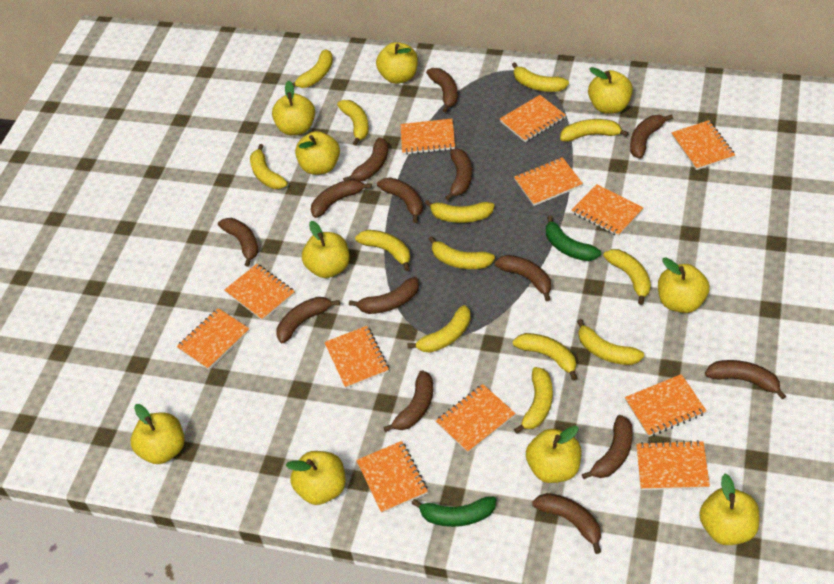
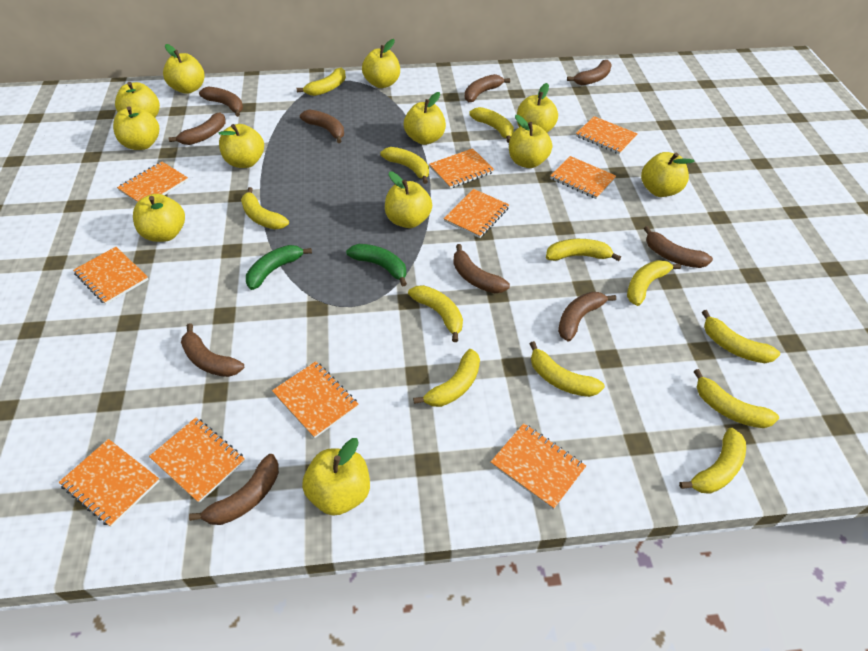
brown banana: [218,218,258,267] [276,297,340,343] [311,179,372,218] [343,137,388,181] [349,277,419,314] [377,177,423,223] [383,370,433,432] [426,68,458,112] [445,149,472,200] [495,255,551,302] [532,493,601,554] [582,415,633,479] [630,114,673,159] [705,360,786,399] = 14 -> [169,112,226,145] [181,323,244,377] [189,454,279,525] [199,87,243,117] [300,110,344,143] [453,244,510,293] [465,74,510,102] [558,292,616,341] [567,60,612,85] [644,226,713,268] = 10
orange notebook: [176,308,250,370] [225,264,295,321] [324,326,389,389] [356,441,428,513] [401,119,455,155] [435,384,516,453] [500,95,566,142] [514,157,583,206] [572,184,644,237] [625,374,706,437] [636,440,710,490] [671,120,735,170] = 12 -> [59,439,160,527] [73,247,149,304] [117,162,188,202] [149,418,245,503] [272,361,359,438] [429,148,494,189] [444,189,509,238] [491,423,586,510] [550,156,616,199] [576,116,637,155] = 10
yellow apple: [131,404,184,464] [272,80,315,135] [286,451,345,505] [295,131,340,175] [302,221,350,278] [376,42,418,84] [526,425,582,483] [588,67,633,114] [658,257,710,313] [699,474,759,545] = 10 -> [113,106,159,150] [115,82,160,117] [133,194,185,242] [163,44,205,94] [218,124,264,168] [302,438,370,516] [362,39,400,88] [385,172,432,228] [404,92,446,145] [509,115,552,168] [517,83,558,132] [641,152,694,197] = 12
yellow banana: [250,144,288,189] [292,49,333,88] [337,100,369,145] [355,230,410,271] [407,305,471,353] [425,200,494,223] [429,236,495,269] [512,62,569,92] [513,333,577,381] [514,367,553,434] [560,119,629,142] [577,319,644,365] [603,249,651,305] = 13 -> [241,187,289,229] [297,68,346,96] [380,147,429,184] [408,285,463,342] [413,349,480,407] [469,107,514,143] [530,341,605,397] [546,239,621,261] [627,260,681,306] [679,428,746,494] [693,369,779,428] [702,310,780,363] = 12

